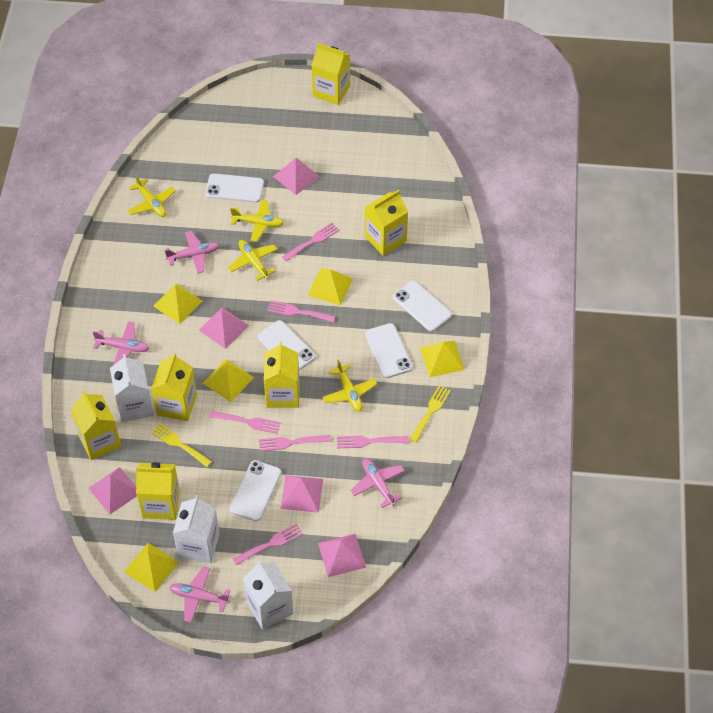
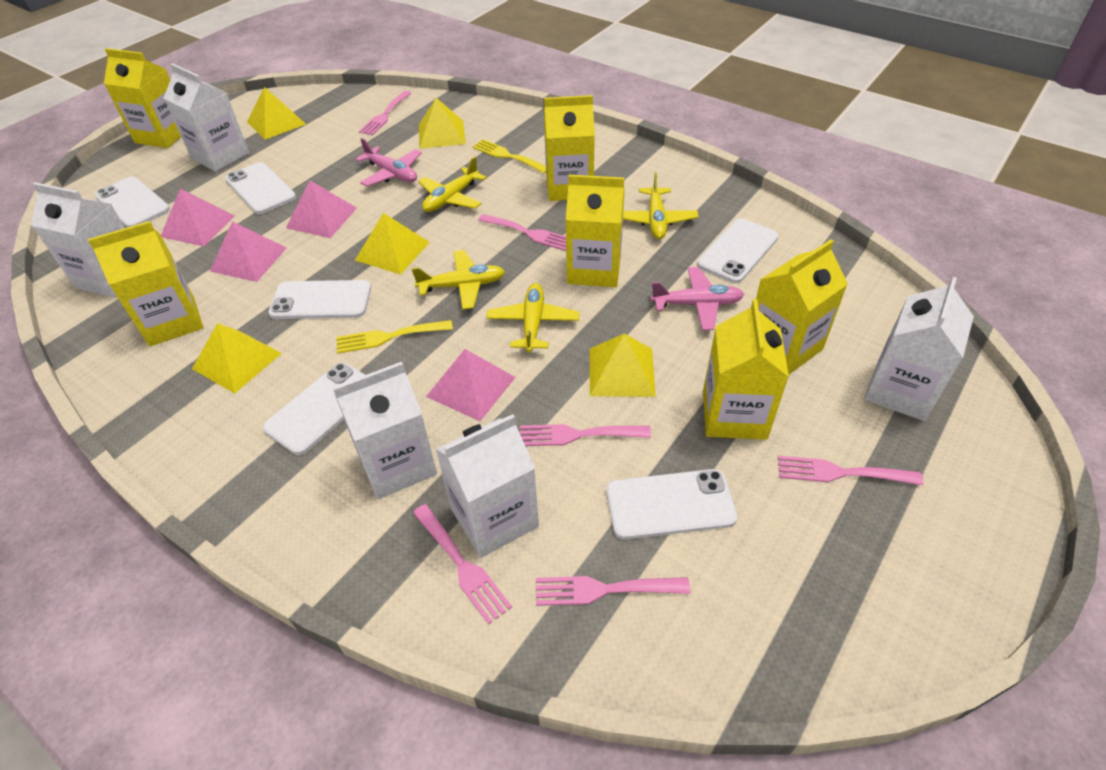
pink plane: [93,321,149,365] [164,231,219,274] [170,566,230,623] [350,458,405,508] = 4 -> [355,138,422,187] [650,267,744,330] = 2
pink pyramid: [88,467,137,514] [199,307,249,349] [273,158,320,195] [281,475,323,513] [318,534,366,577] = 5 -> [161,189,235,246] [210,221,287,282] [286,180,357,238] [426,349,516,421] = 4
white carton: [110,354,154,422] [173,495,220,563] [243,560,293,630] = 3 -> [31,182,125,298] [164,63,249,172] [333,362,437,499] [436,414,539,558] [864,277,974,421] = 5
white phone: [205,173,264,203] [229,460,282,521] [258,320,316,371] [365,323,413,378] [393,281,452,332] = 5 -> [95,177,170,228] [225,162,296,214] [263,363,365,455] [268,280,371,319] [606,469,738,539] [697,218,779,283] = 6

